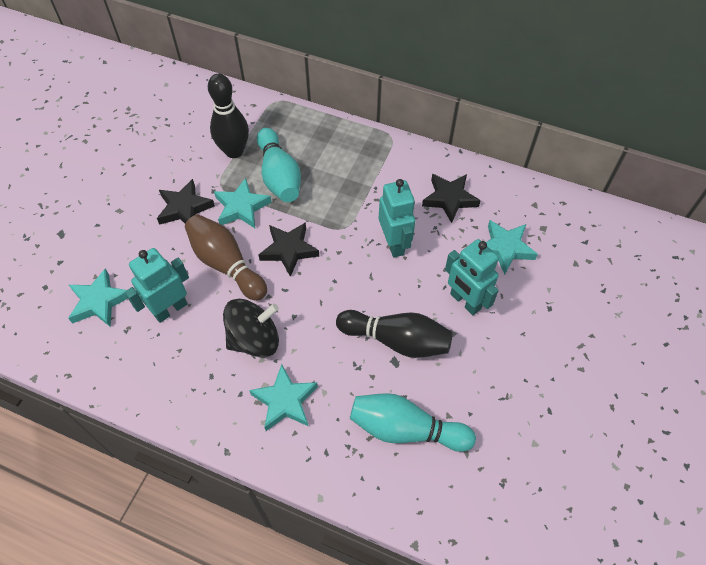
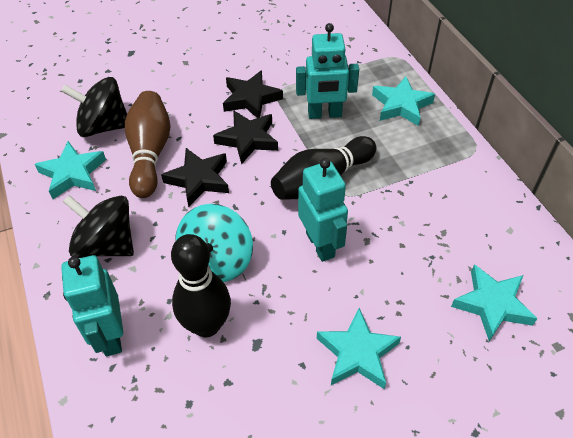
black spinning top: [223,299,279,357] = 1 -> [61,77,127,137] [62,195,134,258] = 2
turquoise bowling pin: [257,128,301,202] [350,393,476,452] = 2 -> none = 0
turquoise spinning top: none = 0 -> [176,204,253,282] = 1

